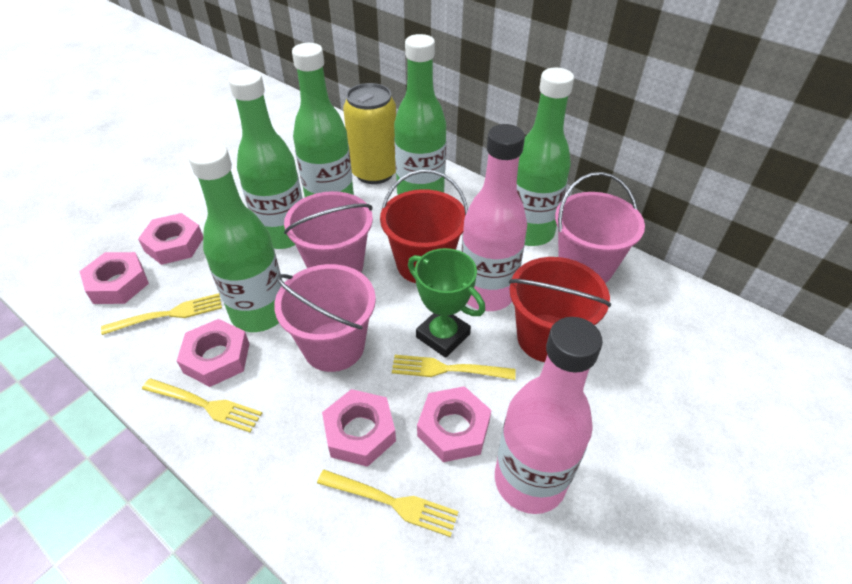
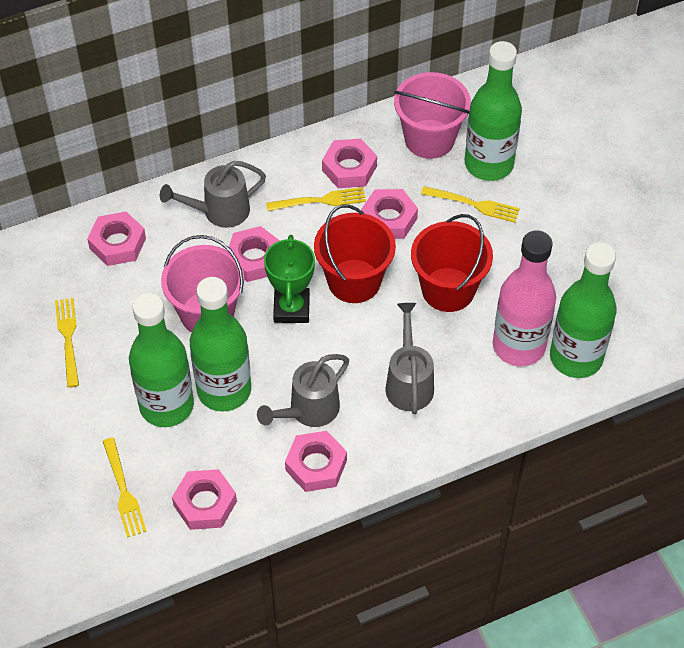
green bottle: [188,142,282,332] [228,70,303,249] [292,43,354,197] [394,34,446,195] [517,68,574,246] = 5 -> [129,293,194,427] [190,277,251,412] [465,41,522,181] [550,242,617,378] = 4
grey watering can: none = 0 -> [160,161,266,228] [257,354,349,427] [385,303,434,414] = 3
pink bottle: [461,124,527,311] [495,317,603,514] = 2 -> [493,230,556,366] = 1
pink bucket: [274,264,376,372] [284,191,373,272] [555,172,645,283] = 3 -> [161,235,244,333] [394,72,471,159] = 2
pink nut: [79,252,149,304] [138,213,203,265] [177,319,249,387] [322,389,396,467] [417,386,491,462] = 5 -> [87,212,146,266] [172,469,237,530] [229,226,280,282] [285,431,347,492] [322,138,377,188] [361,189,418,239] = 6
yellow can: [343,83,396,184] = 1 -> none = 0

